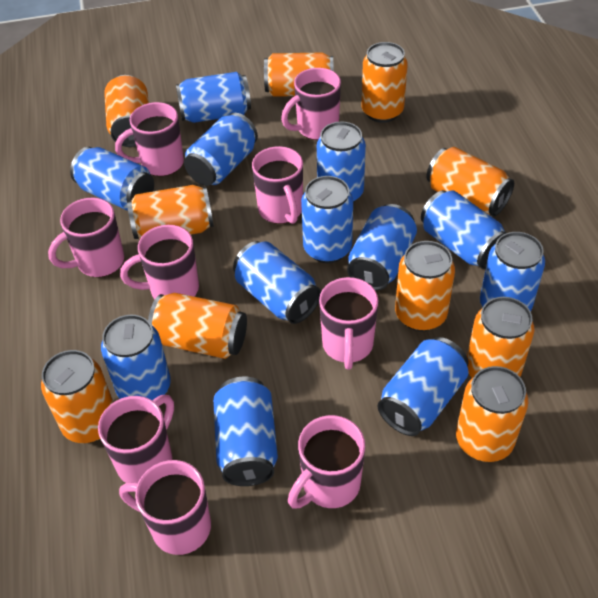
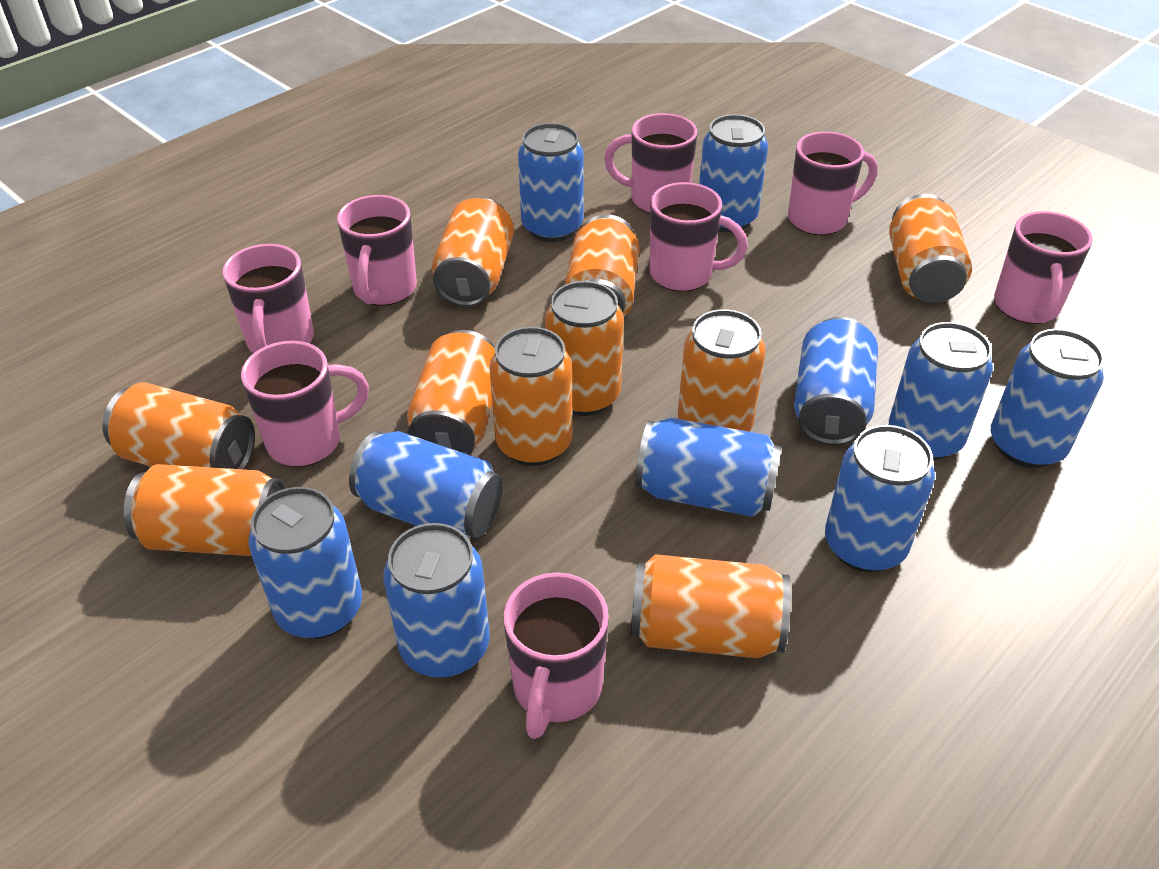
blue can: [70,147,154,211] [101,315,171,400] [176,72,251,123] [184,113,258,186] [213,377,278,486] [233,241,321,324] [301,176,353,263] [317,122,366,203] [347,204,417,291] [378,337,469,436] [421,190,506,269] [480,232,545,311] = 12 -> [248,487,362,639] [349,431,503,538] [383,523,490,678] [518,123,584,242] [635,418,782,517] [699,114,768,233] [794,317,878,445] [825,425,935,572] [889,322,993,461] [991,329,1104,468] = 10
pink mug: [48,198,124,277] [98,395,174,483] [115,102,184,176] [119,460,211,555] [120,225,199,299] [252,146,303,224] [281,68,341,140] [288,415,365,509] [319,277,379,370] = 9 -> [222,244,314,353] [241,341,369,467] [337,195,417,305] [503,573,609,739] [604,113,697,213] [649,182,748,292] [788,132,878,235] [994,211,1093,324] = 8

